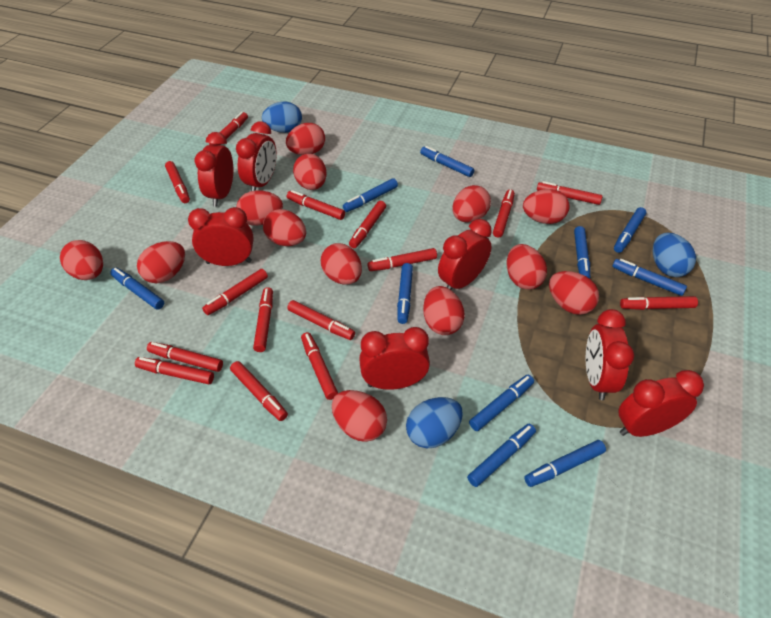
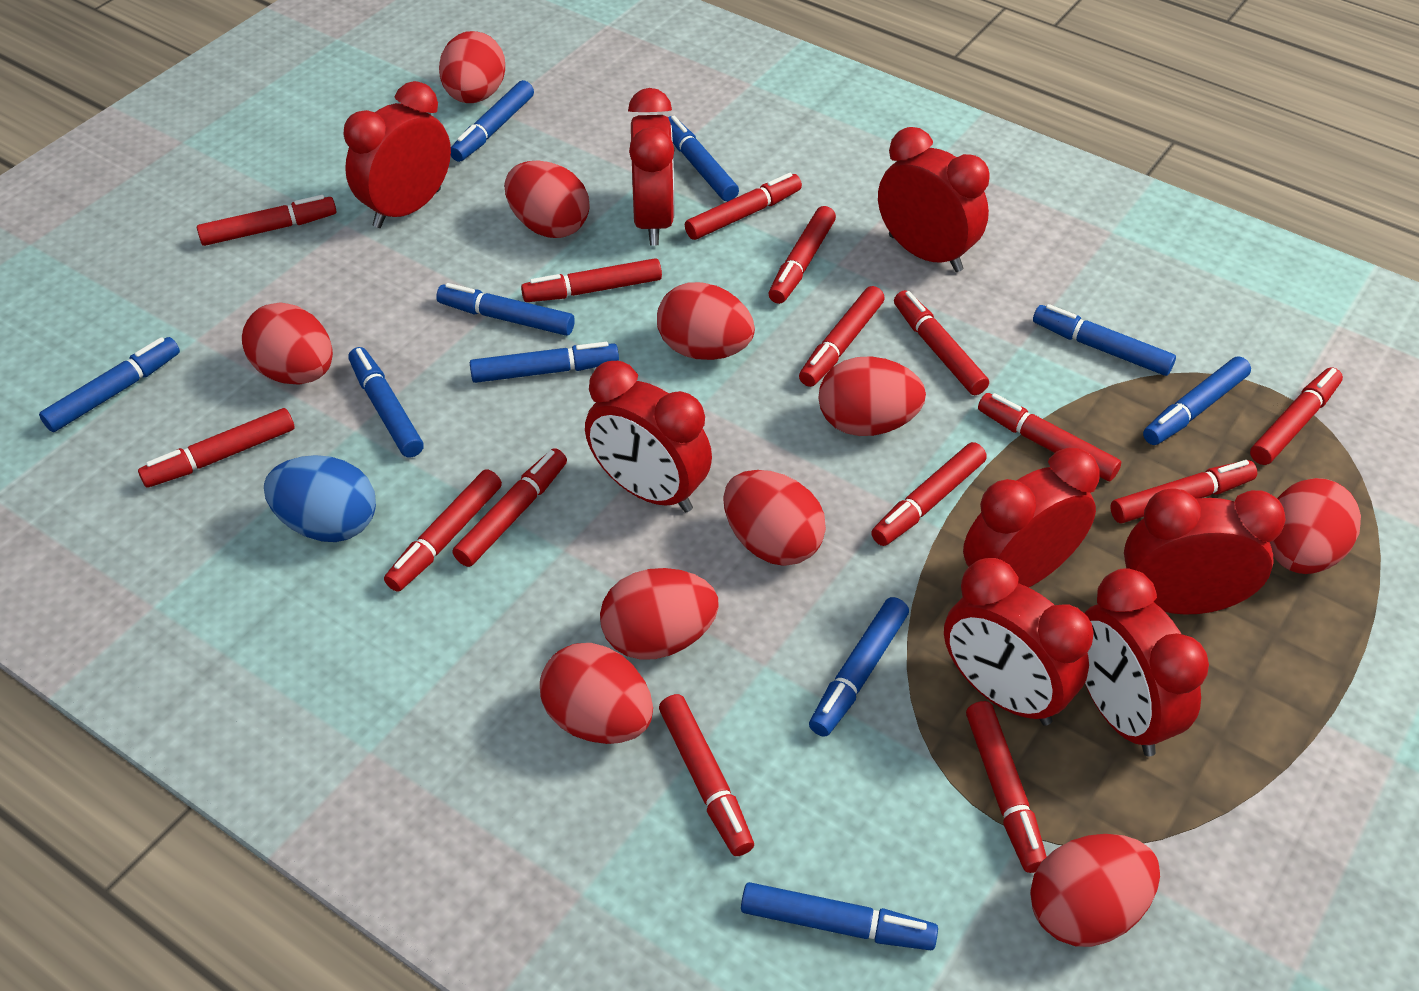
blue egg: [262,101,302,133] [406,397,463,448] [653,233,696,277] = 3 -> [264,455,376,542] = 1
red clock: [188,207,254,266] [195,132,233,207] [236,121,276,191] [359,327,430,390] [438,219,492,290] [586,309,634,400] [619,370,704,437] = 7 -> [344,81,451,228] [585,361,712,512] [628,88,674,246] [878,127,989,272] [944,558,1094,726] [963,447,1100,587] [1084,568,1209,756] [1124,488,1286,615] = 8
red egg: [60,240,103,280] [137,241,185,283] [236,190,283,226] [263,209,306,246] [286,123,325,155] [293,154,327,190] [321,243,362,285] [332,390,387,442] [423,286,465,335] [452,185,491,222] [507,244,547,290] [523,189,570,224] [549,271,599,315] = 13 -> [242,302,333,385] [439,31,505,103] [505,160,589,238] [540,643,653,744] [600,568,719,660] [657,282,755,360] [723,470,826,566] [818,356,926,436] [1030,834,1160,947] [1270,478,1361,574] = 10

